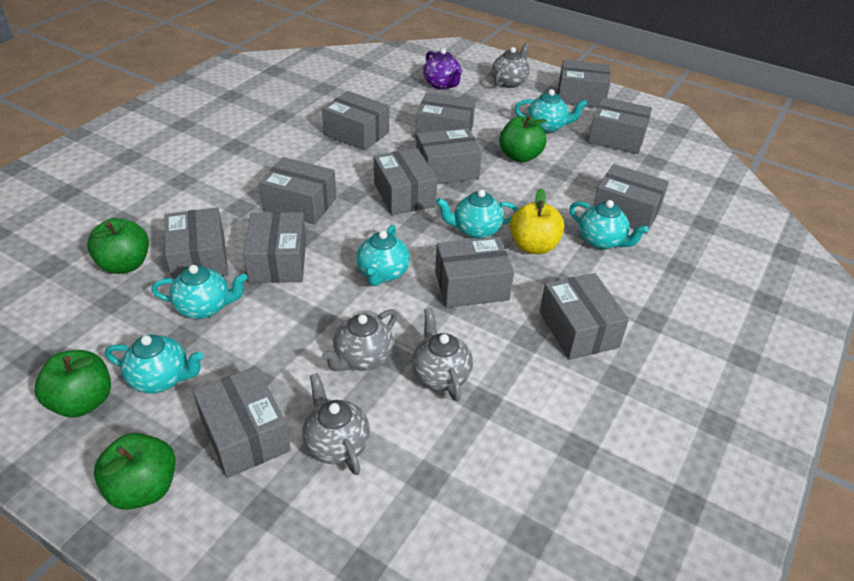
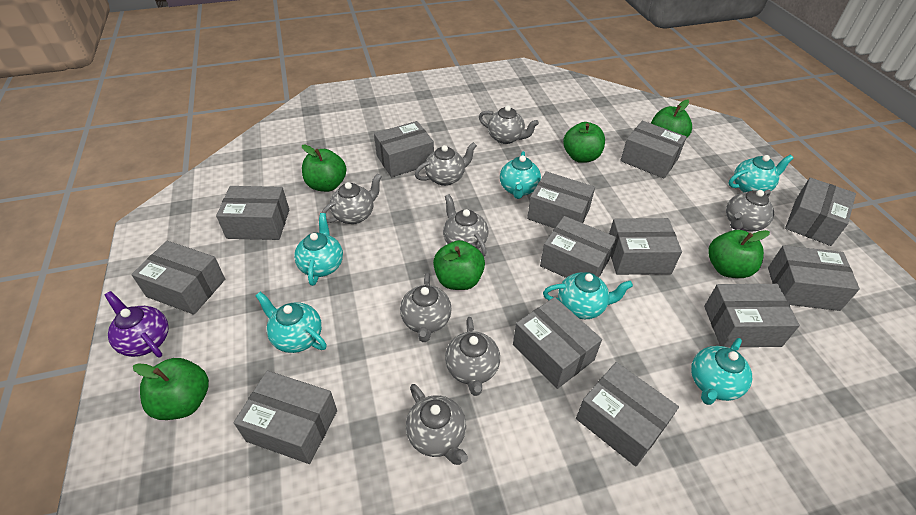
green apple: [35,350,111,418] [87,218,149,274] [94,433,176,510] [499,116,547,162] = 4 -> [133,358,209,420] [302,144,347,192] [433,240,485,290] [563,122,605,163] [651,100,692,139] [708,230,770,278] = 6
grey teapot: [302,373,370,475] [322,309,397,371] [412,308,473,402] [492,43,530,88] = 4 -> [321,174,382,224] [400,273,452,342] [406,384,468,465] [415,142,477,186] [443,194,488,256] [445,317,500,396] [479,105,539,144] [726,190,774,231] = 8
yellow apple: [510,188,564,254] = 1 -> none = 0

